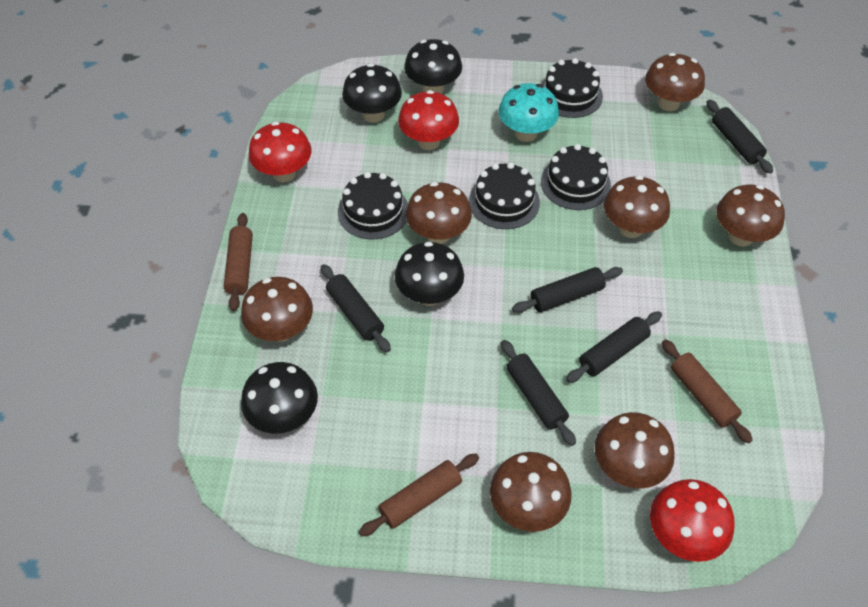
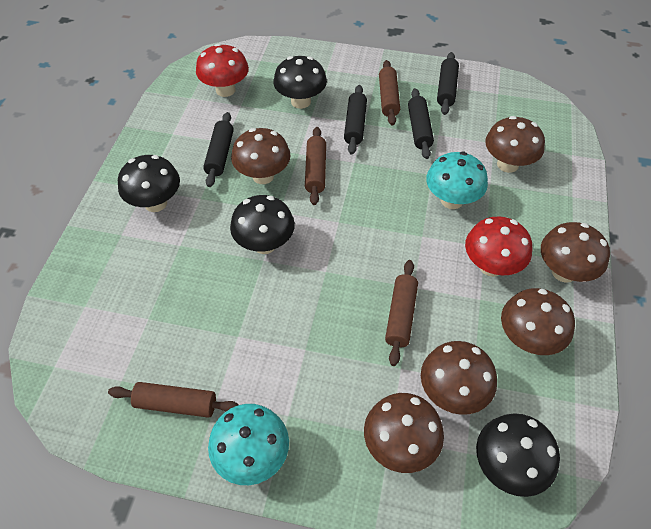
black cake: [338,172,408,239] [469,162,540,229] [541,58,603,118] [541,144,611,210] = 4 -> none = 0
black rolling pin: [321,264,391,352] [501,340,576,446] [512,267,623,313] [566,311,662,383] [707,100,773,174] = 5 -> [203,112,234,187] [344,85,367,155] [408,88,434,159] [437,52,459,115] = 4
brown mushroom: [241,277,313,342] [406,182,472,244] [490,452,572,532] [595,412,675,489] [604,176,670,238] [645,53,705,111] [716,185,785,246] = 7 -> [231,128,291,184] [364,393,444,473] [421,341,497,415] [485,116,545,173] [501,288,575,355] [541,222,610,283] = 6
brown rolling pin: [224,213,253,311] [359,453,479,536] [662,339,753,443] = 3 -> [108,382,239,418] [305,127,326,205] [379,60,400,125] [385,260,418,366] = 4
red mushroom: [248,122,312,182] [398,90,459,150] [650,479,735,562] = 3 -> [196,43,249,97] [465,216,532,277] = 2
turquoise mushroom: [498,83,559,142] = 1 -> [208,404,289,485] [426,152,488,209] = 2

